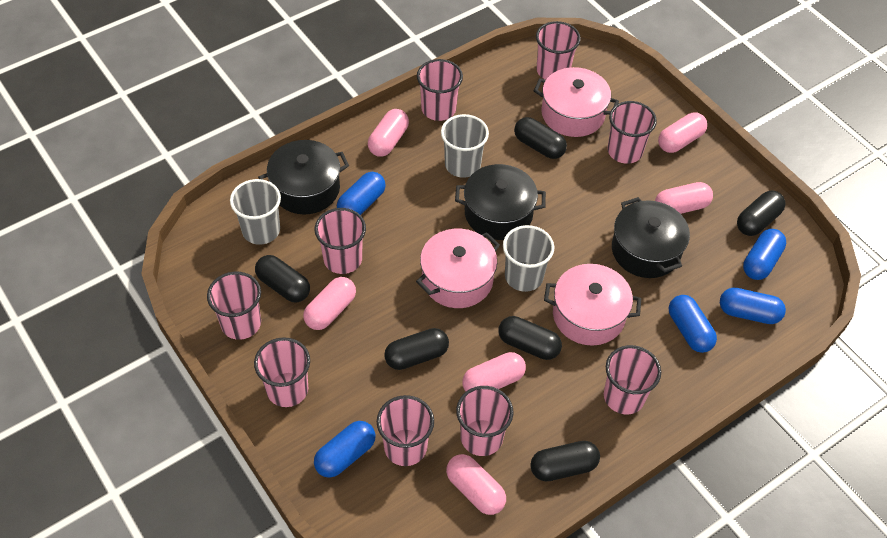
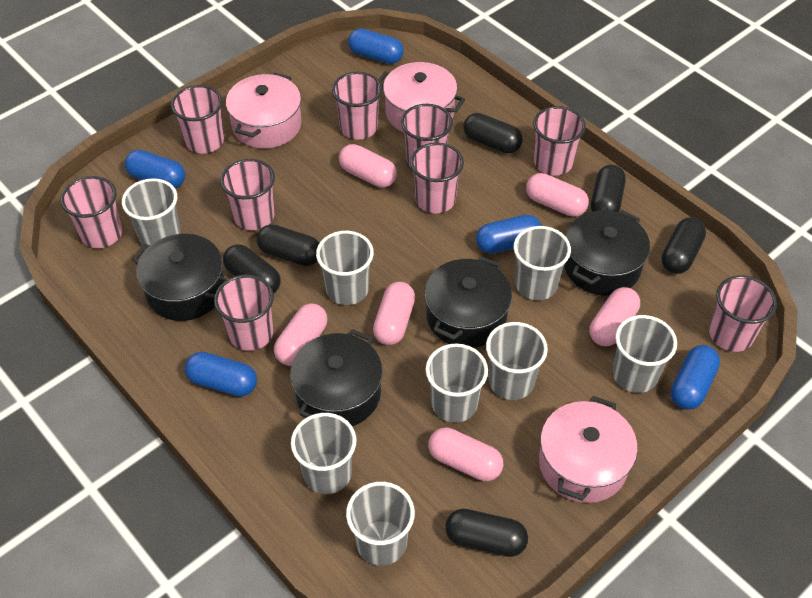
black pot: [258,140,349,214] [455,164,546,240] [612,197,690,278] = 3 -> [132,234,227,321] [290,329,383,426] [425,256,512,348] [564,210,650,296] = 4
grey cup: [230,179,281,245] [441,114,489,178] [503,225,555,292] = 3 -> [122,178,181,246] [291,413,356,494] [316,231,374,305] [346,482,415,566] [426,343,488,423] [486,322,548,400] [514,226,571,300] [612,315,677,393] = 8

